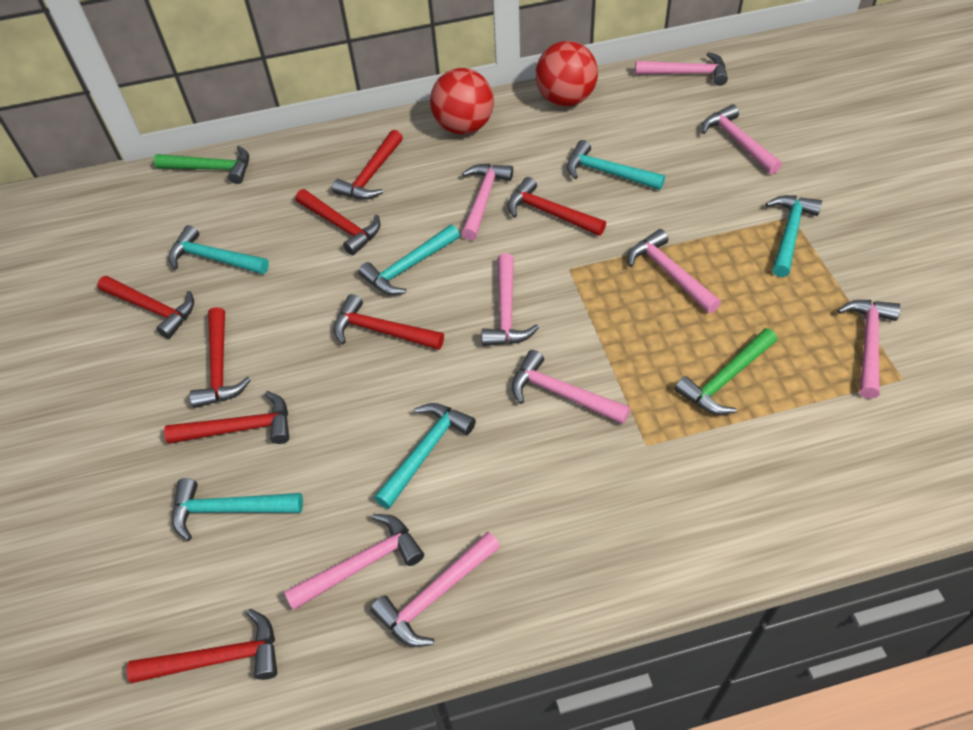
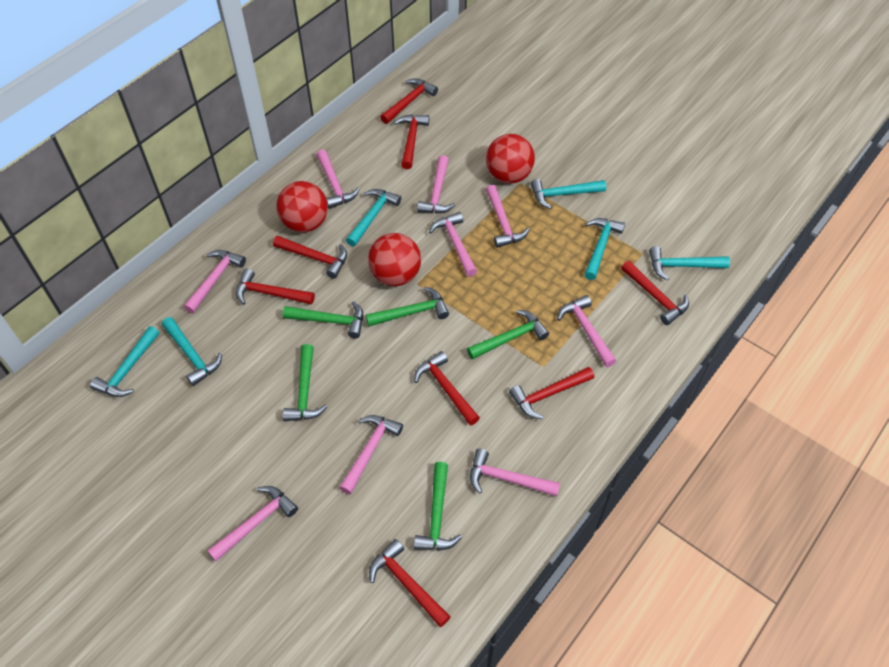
green hammer: [154,146,249,184] [674,328,777,415] = 2 -> [283,301,363,338] [283,344,327,421] [366,286,449,326] [414,462,462,551] [467,310,549,359] = 5
red ball: [430,68,494,135] [535,41,598,107] = 2 -> [276,181,328,232] [368,233,421,286] [486,134,535,184] = 3

